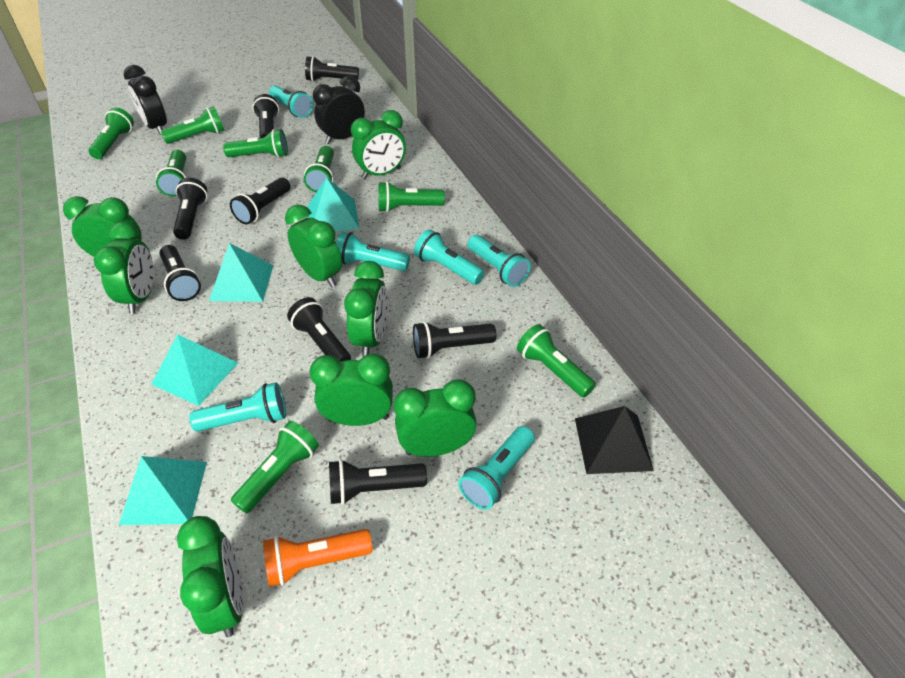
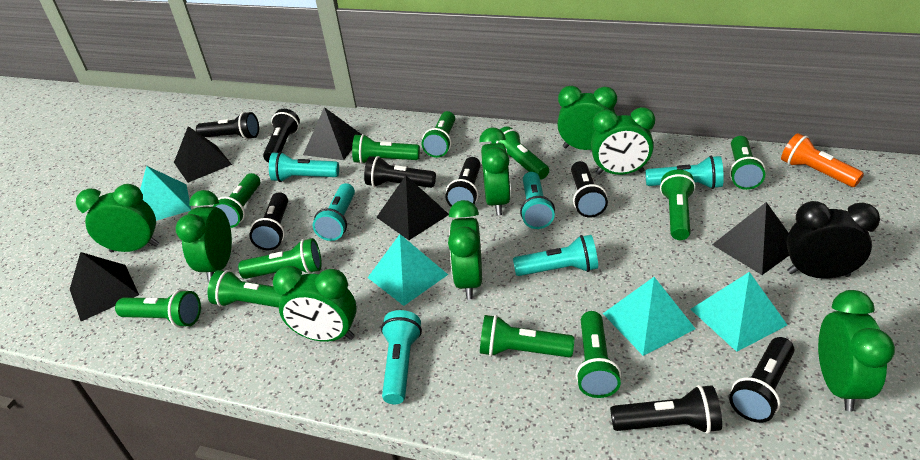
black clock: [124,65,167,135] [313,76,365,144] = 2 -> [786,201,880,279] = 1
black pyramid: [575,406,654,474] = 1 -> [70,252,139,321] [174,126,232,183] [303,107,362,160] [376,175,449,240] [712,202,789,275] = 5
green flashlight: [89,108,134,159] [156,150,186,197] [161,106,224,144] [223,129,288,158] [231,421,319,514] [304,146,334,192] [378,181,445,212] [517,324,596,398] = 8 -> [115,289,201,328] [207,270,282,308] [212,173,260,228] [238,238,322,279] [352,134,420,164] [422,111,455,158] [480,315,574,357] [491,126,549,180] [576,311,621,398] [660,169,696,240] [729,136,766,190] = 11

